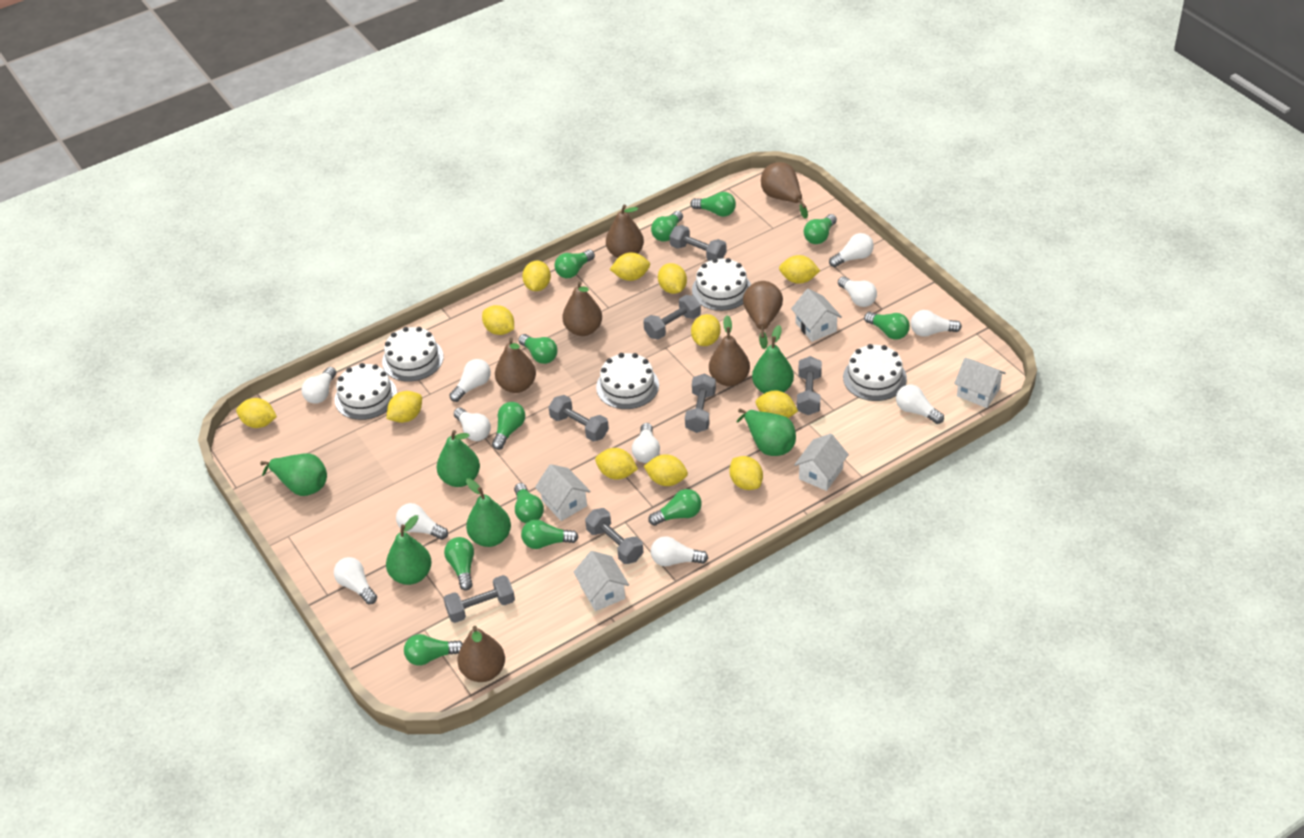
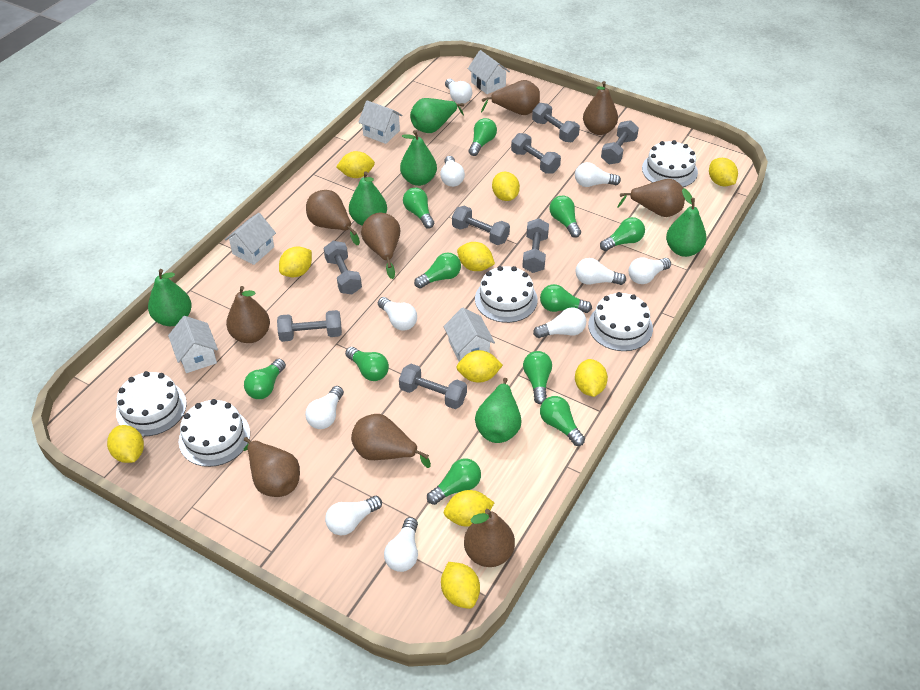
brown pear: [457,626,505,682] [495,338,536,393] [562,281,602,336] [606,204,644,258] [709,315,750,386] [743,281,783,349] [761,162,808,219] = 7 -> [226,286,270,343] [243,437,300,497] [306,190,360,245] [351,414,431,468] [361,213,400,279] [464,509,515,567] [481,80,540,115] [583,81,618,135] [617,179,685,217] = 9
green light bulb: [404,634,463,666] [444,537,474,591] [492,402,525,450] [514,483,544,523] [518,334,558,364] [521,519,578,549] [554,250,595,278] [648,489,702,526] [651,211,683,242] [690,192,736,217] [804,214,837,244] [864,312,910,340] = 12 -> [244,359,286,399] [345,347,389,381] [403,188,434,229] [414,252,461,288] [427,458,481,505] [469,118,497,156] [523,351,552,404] [540,284,592,313] [540,396,585,446] [549,196,581,238] [600,217,645,251] = 11
grey dumbbell: [443,575,515,623] [549,395,609,442] [585,508,644,564] [643,295,701,340] [670,225,727,261] [685,373,716,433] [797,356,822,415] = 7 -> [277,310,342,342] [324,241,362,294] [399,364,467,409] [452,206,510,245] [511,133,561,174] [522,218,549,273] [532,103,580,142] [601,120,639,164] = 8
white light bulb: [301,367,336,404] [334,557,377,605] [396,503,448,540] [449,359,491,402] [454,408,491,441] [632,423,660,463] [651,536,708,566] [829,233,874,267] [838,276,877,307] [896,385,944,424] [911,310,962,337] = 11 -> [305,386,344,429] [325,496,382,535] [378,297,417,331] [384,517,418,572] [440,156,465,187] [445,79,472,104] [533,308,586,338] [575,162,621,187] [576,258,626,285] [629,257,671,284] = 10
yellow lemon: [236,398,277,428] [387,391,422,423] [482,305,514,335] [522,261,551,291] [595,448,638,480] [610,252,650,281] [644,454,688,486] [658,263,687,294] [691,314,721,346] [729,456,763,490] [756,391,798,418] [779,255,820,284] = 12 -> [107,425,144,463] [279,246,312,277] [336,151,375,178] [441,562,480,609] [444,490,494,527] [456,350,503,383] [457,242,495,271] [492,172,520,201] [575,359,608,397] [709,158,738,186] = 10

